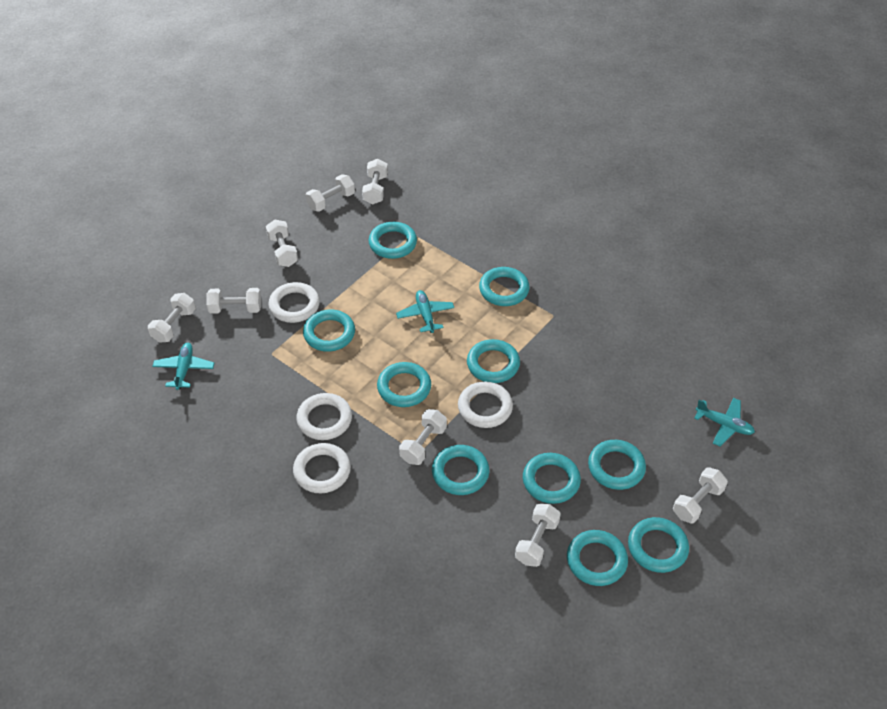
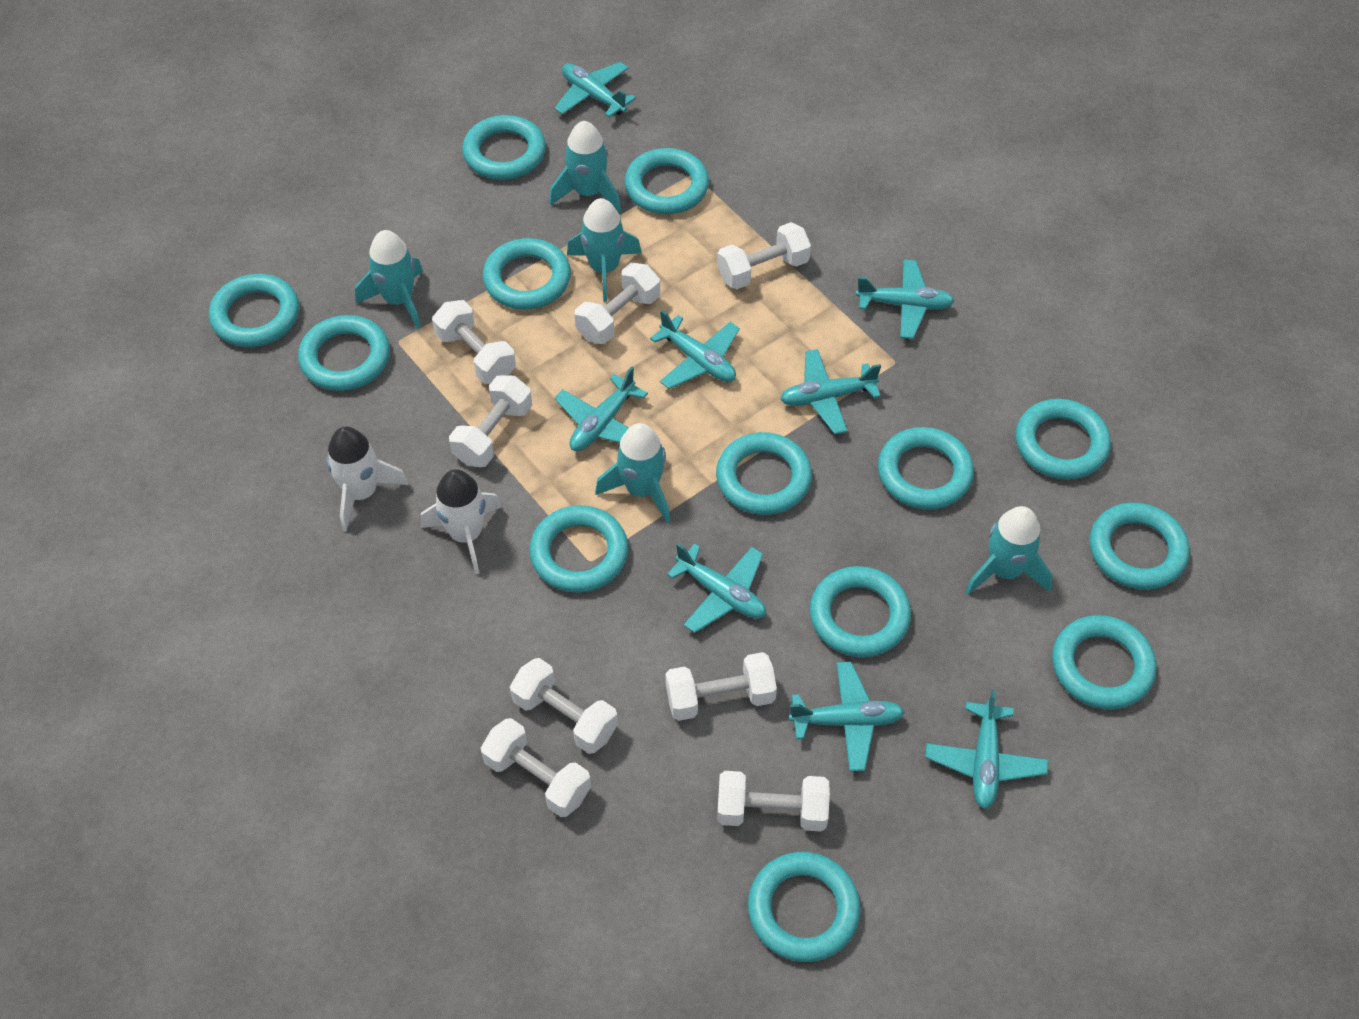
turquoise plane: [152,343,214,390] [396,290,454,333] [694,398,755,446] = 3 -> [555,62,636,118] [555,367,648,451] [650,310,740,389] [667,543,766,633] [780,349,881,434] [789,662,904,772] [856,260,955,339] [925,689,1048,809] = 8
turquoise ring: [303,310,355,352] [369,222,417,259] [377,362,431,407] [432,445,489,495] [467,339,520,383] [479,267,530,306] [523,453,581,504] [567,530,628,586] [588,440,646,490] [628,517,689,573] = 10 -> [209,274,299,347] [298,315,390,391] [462,115,546,180] [483,238,571,310] [529,505,628,593] [624,148,709,214] [716,432,812,515] [748,852,861,962] [810,566,911,657] [878,427,974,510] [1016,399,1111,480] [1052,615,1157,709] [1089,503,1190,590] = 13
turquoise rocket: none = 0 -> [355,230,423,329] [549,121,621,212] [567,198,642,302] [595,423,670,523] [966,506,1053,594] = 5
white ring: [268,282,320,323] [293,443,351,493] [296,393,352,440] [458,382,513,428] = 4 -> none = 0
white rocket: none = 0 -> [326,427,408,531] [420,469,502,574] = 2

